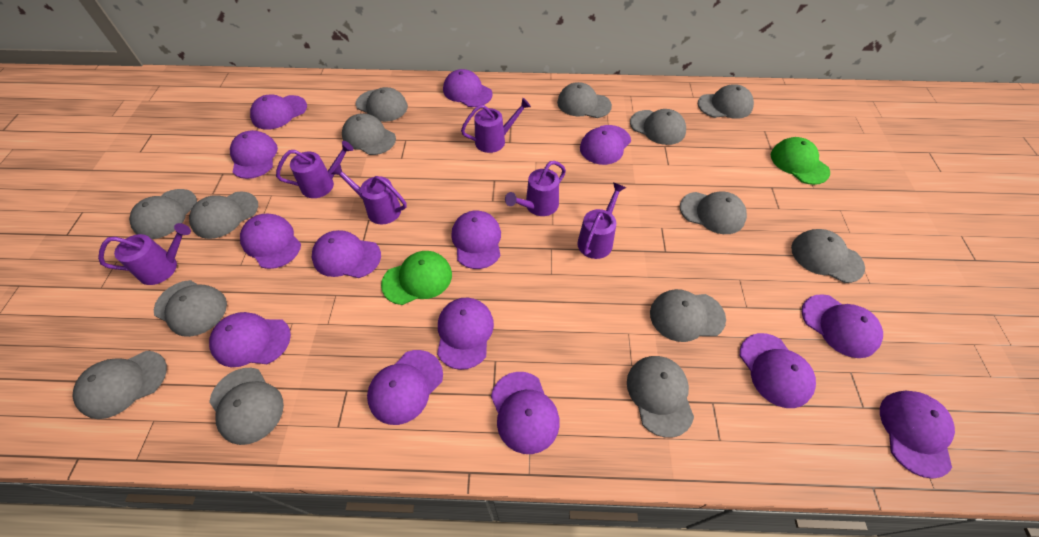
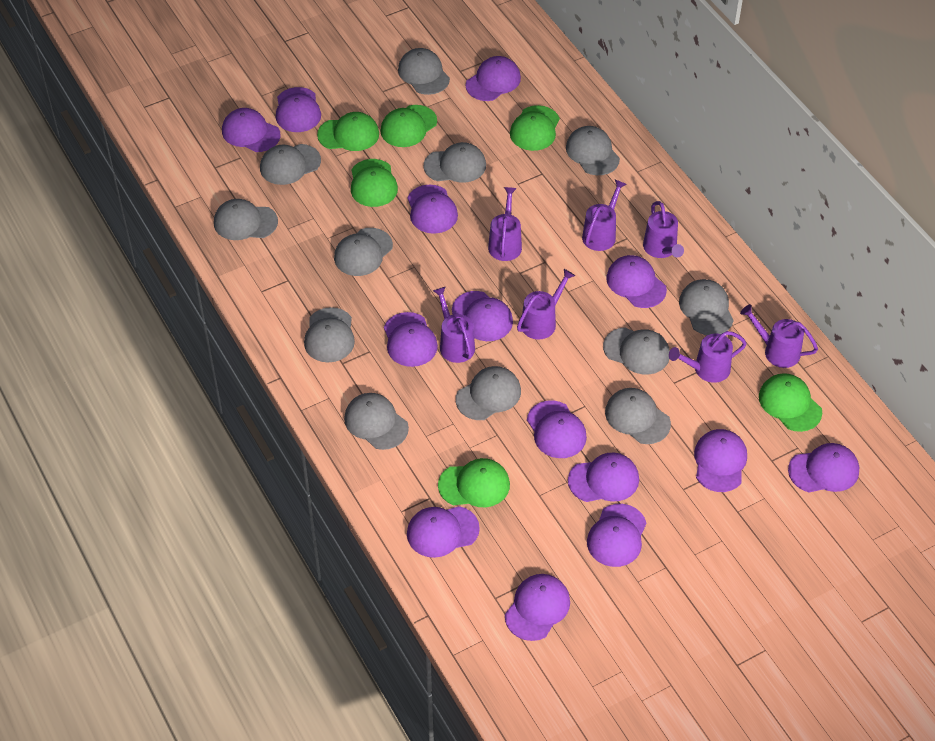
green cap: [381,251,452,305] [771,137,830,185] = 2 -> [317,112,379,151] [351,159,398,207] [380,105,437,147] [438,458,510,507] [510,105,560,151] [759,373,822,432] = 6
grey cap: [72,351,167,419] [129,189,197,239] [154,280,227,337] [189,191,258,239] [209,368,284,445] [342,113,396,155] [356,87,408,122] [557,82,612,118] [627,356,694,438] [630,109,686,145] [650,289,726,342] [680,191,747,234] [698,84,754,119] [791,229,865,283] = 14 -> [214,199,278,240] [260,144,321,185] [304,307,355,363] [334,228,393,276] [344,393,409,450] [398,48,450,95] [424,142,486,183] [456,366,521,420] [566,126,620,175] [603,327,670,375] [605,388,671,444] [679,279,734,335] = 12
purple watering can: [98,223,191,285] [276,141,354,198] [332,165,407,225] [461,98,531,153] [505,161,566,216] [577,183,626,259] = 6 -> [433,287,475,363] [488,187,522,261] [517,269,575,339] [582,180,626,251] [643,201,684,258] [669,331,747,383] [740,304,818,368] = 7

